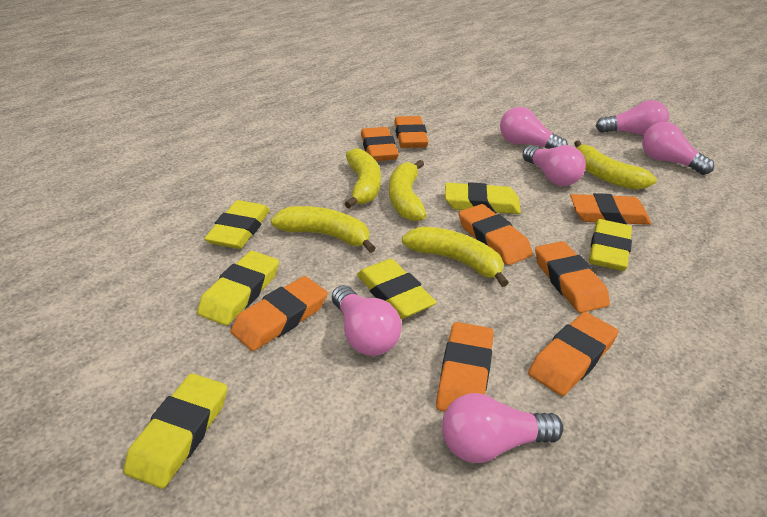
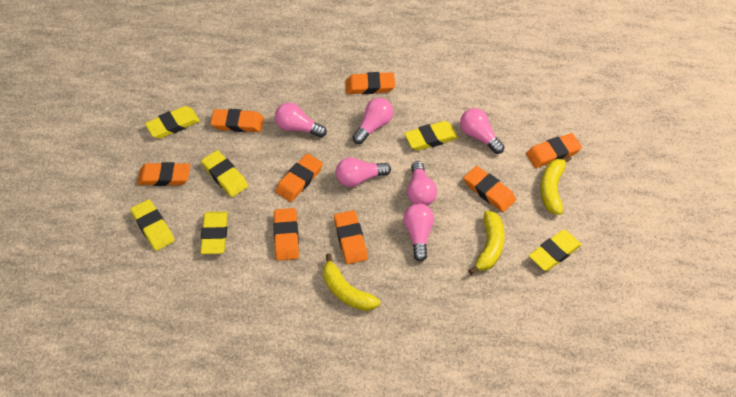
yellow banana: [271,206,376,253] [345,148,381,208] [389,160,427,222] [402,227,509,287] [574,140,657,190] = 5 -> [323,253,380,311] [468,211,505,275] [541,155,572,215] = 3

